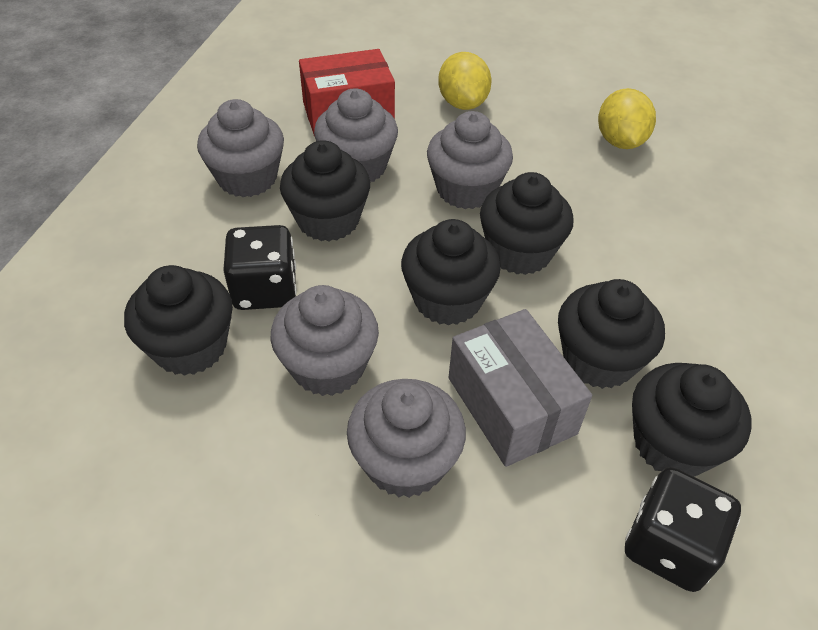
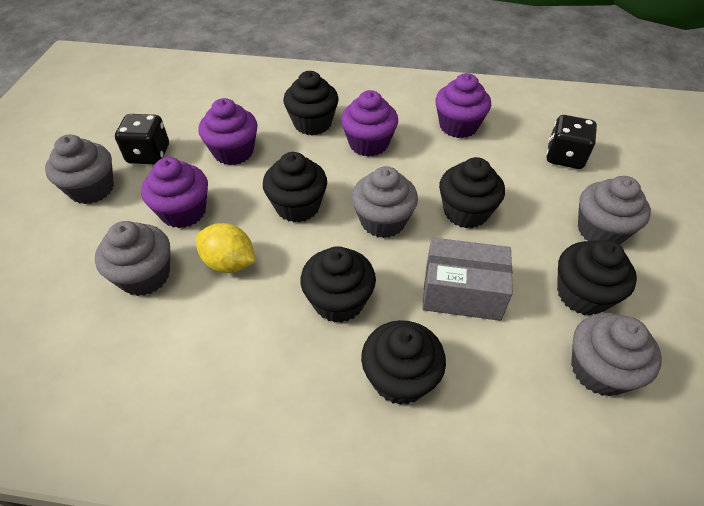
purple cupcake: none = 0 -> [141,157,208,228] [198,98,258,165] [341,90,398,157] [435,73,491,138] = 4
red box: [299,49,395,136] = 1 -> none = 0
yellow lemon: [438,52,492,110] [598,88,656,149] = 2 -> [196,223,255,273] = 1

